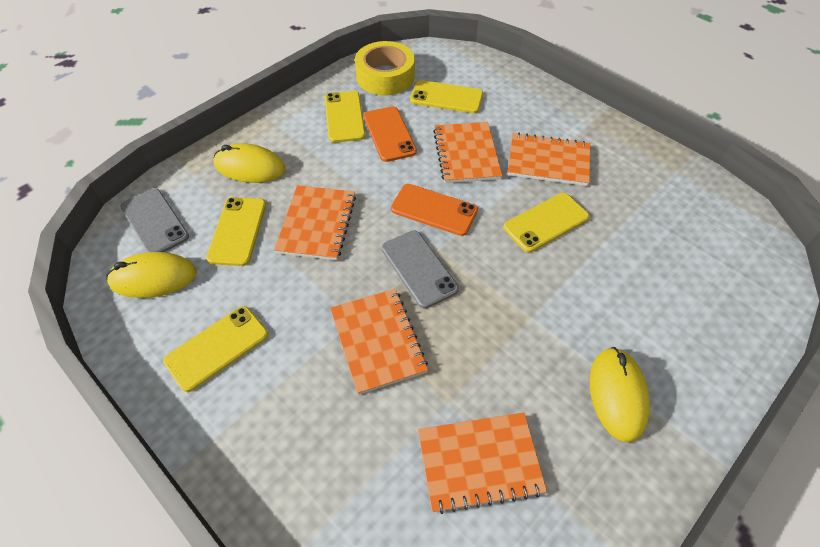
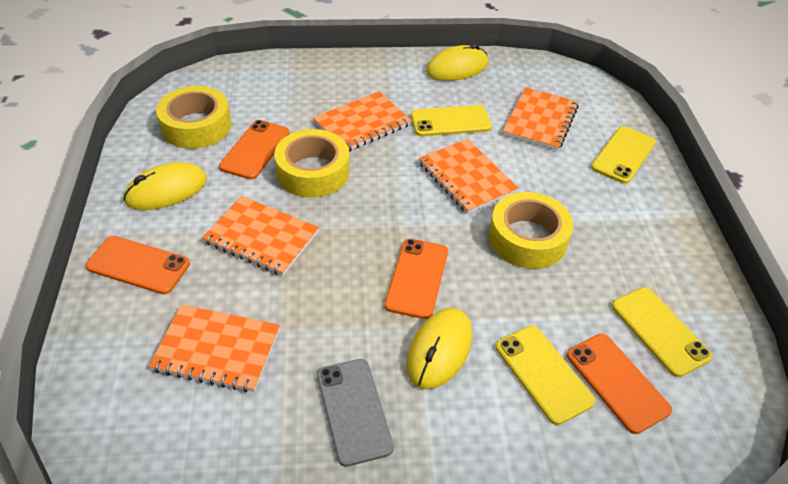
grey phone: [120,188,189,252] [382,230,459,309] = 2 -> [317,359,394,467] = 1
orange phone: [364,106,417,162] [391,184,478,236] = 2 -> [85,236,190,294] [219,120,289,180] [385,239,448,319] [567,334,672,434] = 4
yellow phone: [163,306,268,392] [206,197,266,266] [325,91,365,143] [410,80,483,113] [503,193,589,252] = 5 -> [411,105,492,136] [496,326,595,425] [591,126,656,184] [612,287,712,377] = 4
yellow tape: [355,41,415,95] = 1 -> [156,86,231,149] [274,129,350,198] [489,192,573,269] = 3

